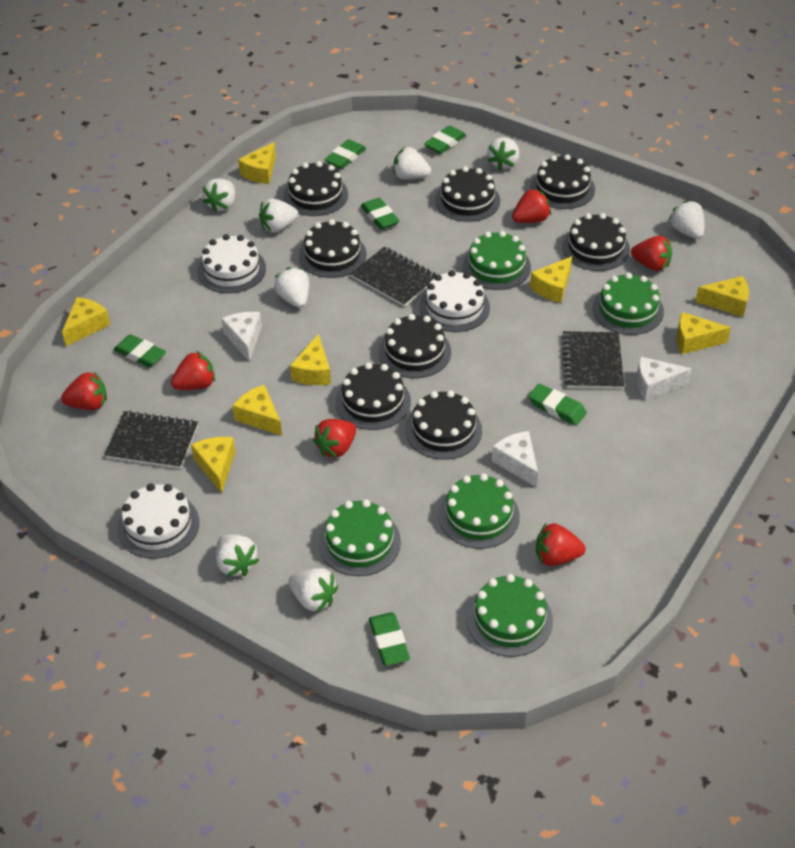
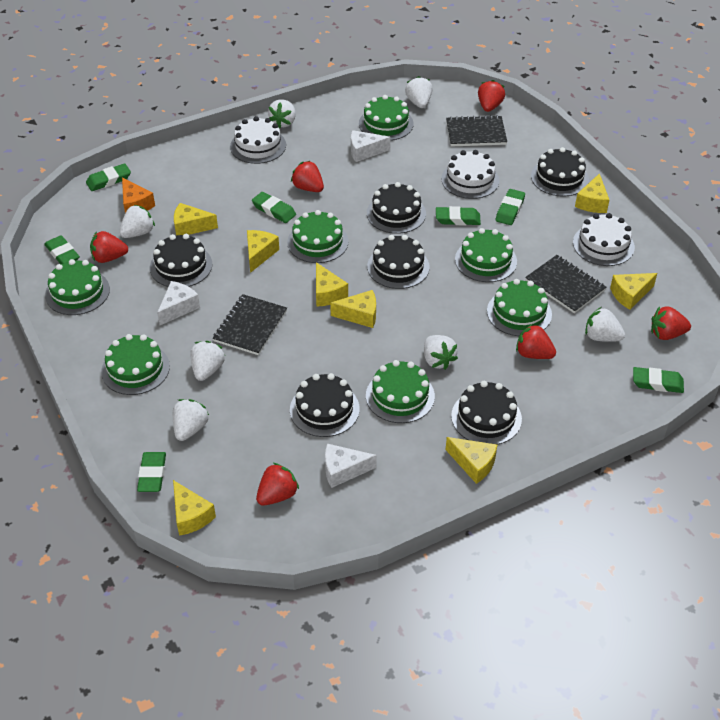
black cake: [283,161,348,216] [299,219,367,278] [336,362,411,430] [379,314,451,378] [406,390,482,460] [435,166,500,222] [530,154,595,209] [562,213,630,271] = 8 -> [150,234,212,287] [290,373,360,437] [367,182,426,234] [367,235,430,289] [451,381,522,445] [531,147,589,197] = 6
green cake: [319,500,401,576] [439,473,520,549] [462,231,531,290] [466,574,553,657] [593,273,664,335] = 5 -> [45,259,110,315] [101,334,170,395] [287,210,348,263] [359,95,413,141] [366,360,435,423] [455,228,517,282] [487,279,552,336] = 7
green eraser: [113,334,166,367] [324,139,366,169] [361,198,400,230] [369,612,410,666] [424,125,466,154] [528,384,587,426] = 6 -> [44,235,80,264] [86,163,131,191] [137,452,166,492] [252,192,296,223] [436,206,481,225] [496,189,525,225] [633,367,684,393] = 7
orange cheese: none = 0 -> [122,178,155,213] = 1
white strawberry: [203,178,235,213] [216,534,259,577] [259,198,298,233] [274,267,309,308] [288,568,338,613] [393,147,431,180] [487,137,519,170] [669,200,704,239] = 8 -> [119,205,155,238] [173,399,210,441] [190,341,225,381] [268,99,296,129] [405,76,432,108] [424,335,458,370] [585,307,625,342] = 7

